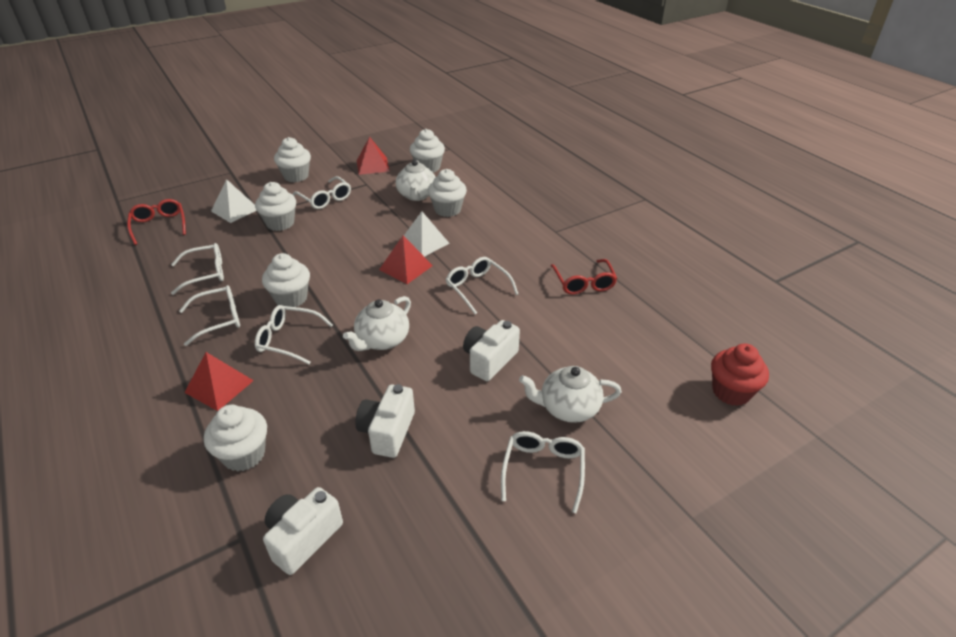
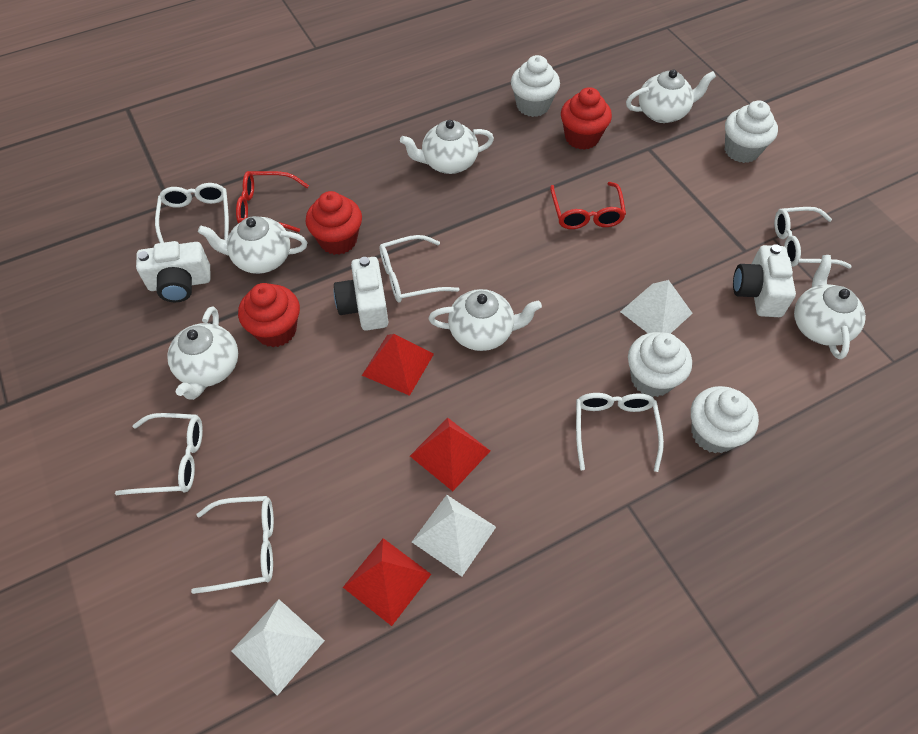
red cupcake: [711,344,769,406] = 1 -> [238,283,300,347] [306,191,362,255] [561,87,612,150] = 3
white cupcake: [204,405,267,472] [255,182,296,231] [262,253,310,307] [274,137,311,182] [410,129,445,172] [428,169,467,217] = 6 -> [511,55,560,117] [628,332,692,397] [691,386,759,454] [725,101,778,163] = 4
white pyramid: [211,179,257,223] [404,211,450,257] = 2 -> [231,599,325,696] [412,495,496,576] [620,280,693,334] = 3
white teapot: [343,296,411,351] [396,160,436,201] [519,366,622,423] = 3 -> [167,306,238,400] [198,216,307,274] [400,120,494,174] [429,289,542,351] [626,69,716,123] [794,255,866,359] = 6

